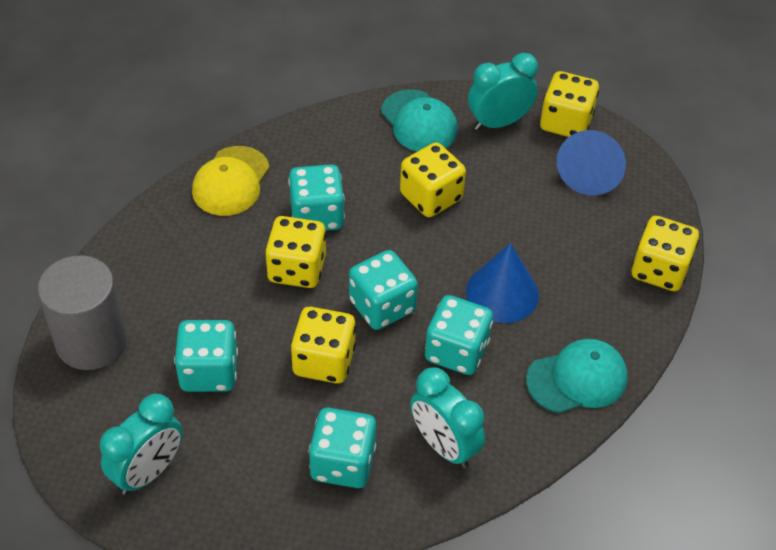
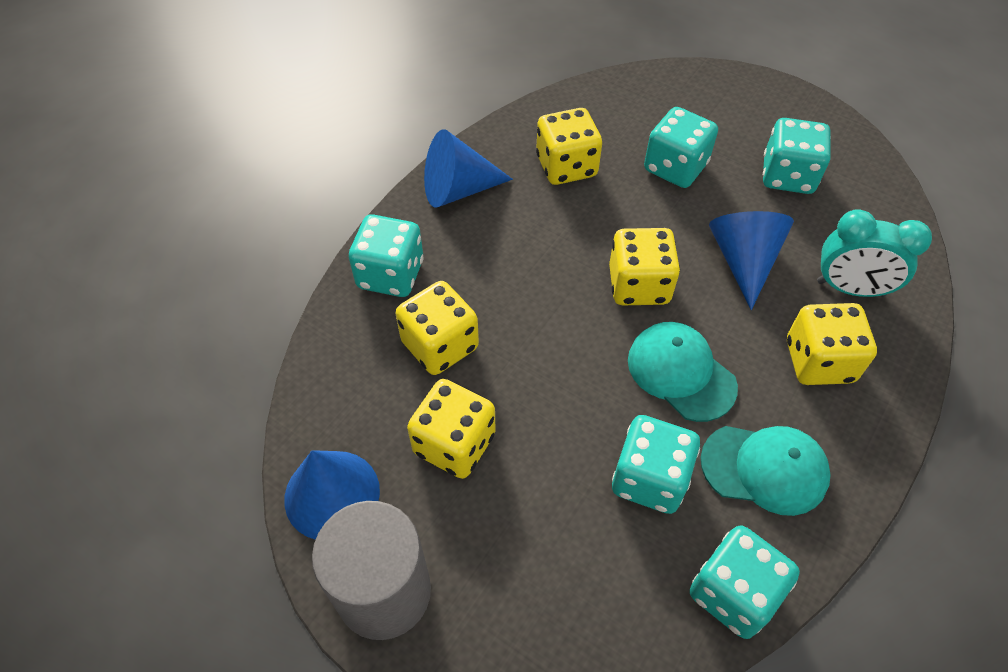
blue cone: [466,243,539,323] [557,130,626,196] = 2 -> [284,450,380,540] [424,129,513,208] [709,211,794,310] = 3
turquoise clock: [100,394,183,495] [410,367,485,468] [468,53,538,130] = 3 -> [817,209,932,297] = 1
yellow cap: [192,146,270,216] = 1 -> none = 0

